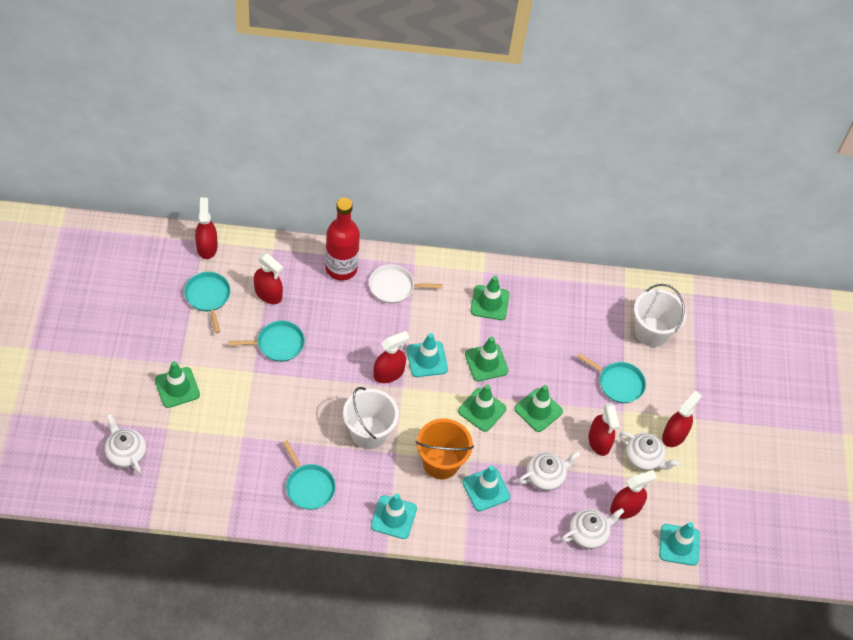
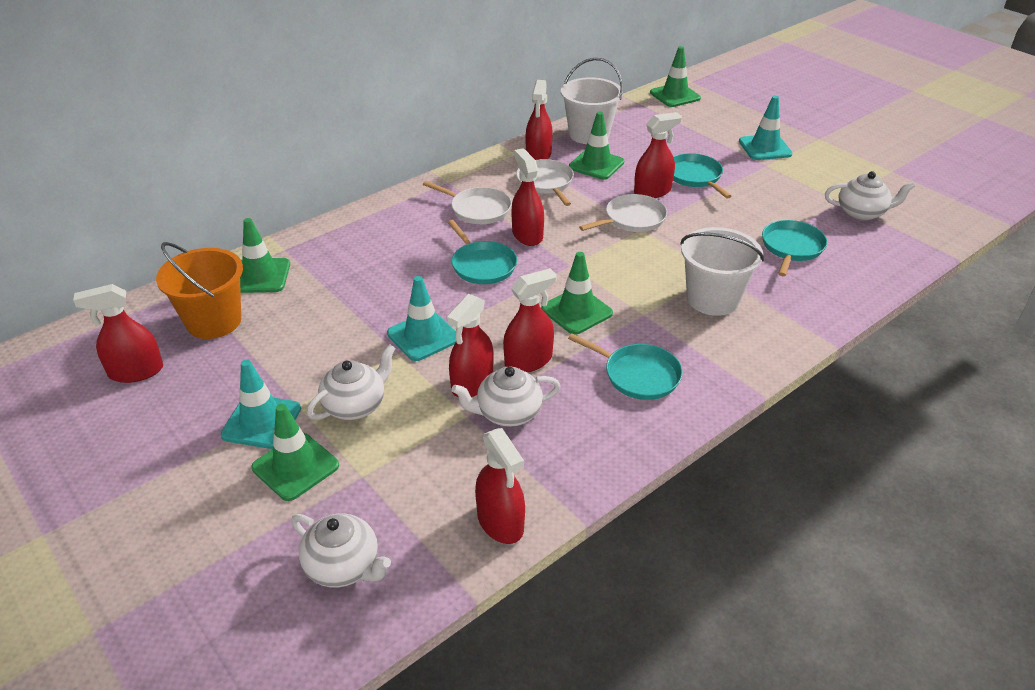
red bottle: [325,198,360,280] = 1 -> none = 0
red spray bottle: [195,197,217,259] [254,253,283,304] [374,331,409,383] [589,403,620,456] [610,470,657,519] [662,390,702,447] = 6 -> [73,284,163,383] [447,294,493,397] [475,428,525,544] [503,268,557,373] [512,148,544,246] [526,80,553,160] [634,112,682,198] = 7
turquoise traffic cone: [371,494,417,539] [407,333,448,377] [462,465,510,511] [659,522,700,566] = 4 -> [221,359,301,449] [387,276,456,361] [739,96,793,160] = 3
white pan: [369,264,443,303] = 1 -> [423,181,512,224] [516,159,574,206] [579,194,667,232] = 3

